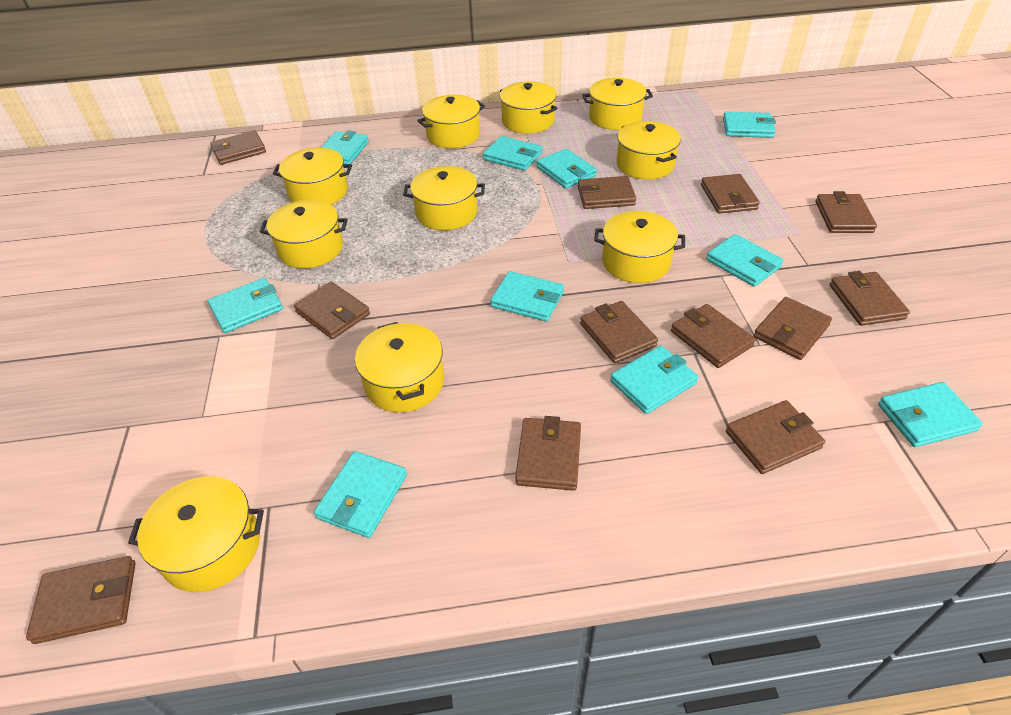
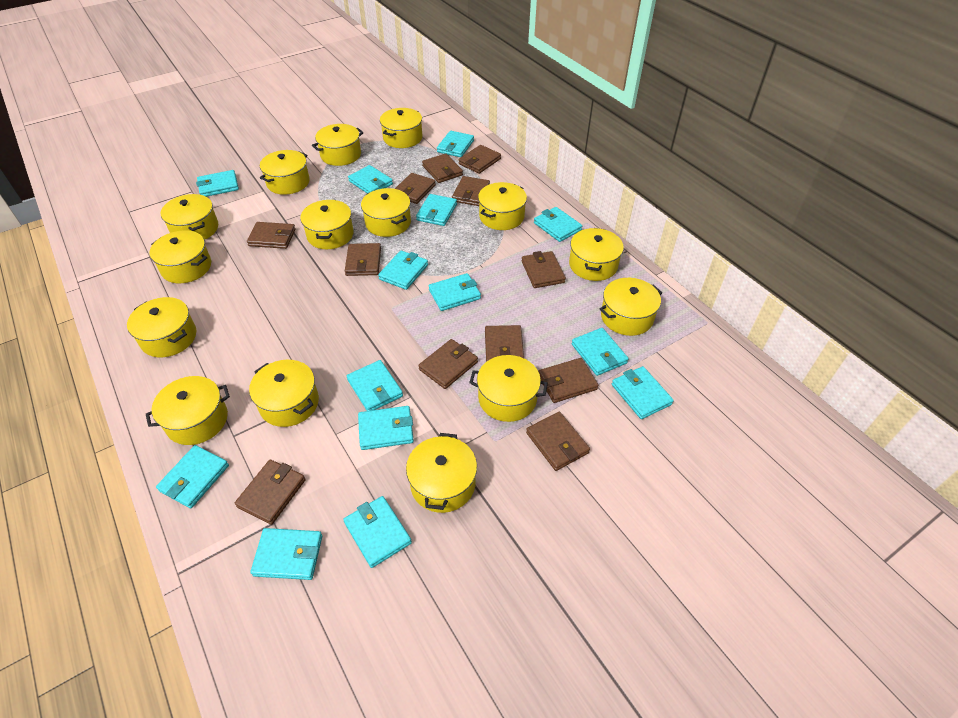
turquoise wallet: [208,278,283,333] [314,451,407,538] [321,130,369,164] [483,136,542,171] [490,271,564,322] [537,149,597,188] [610,345,698,414] [706,234,783,287] [723,112,776,138] [878,382,983,447] = 10 -> [156,445,229,508] [196,170,239,197] [251,528,322,580] [343,496,412,568] [347,360,403,411] [348,165,393,193] [358,406,414,450] [378,250,428,290] [416,194,457,226] [429,273,481,311] [437,131,474,157] [534,207,582,242] [572,328,629,376] [612,366,674,419] = 14
yellow pot: [128,476,264,592] [260,200,348,269] [273,147,352,204] [355,322,444,413] [403,166,485,230] [417,95,485,148] [500,81,557,134] [582,78,653,130] [594,211,685,283] [616,121,681,180] = 10 -> [127,297,196,357] [146,376,230,445] [149,230,211,283] [161,194,218,240] [249,360,319,427] [260,150,310,195] [300,200,353,249] [312,124,363,166] [361,188,411,237] [380,108,422,148] [406,433,477,513] [469,355,548,422] [478,182,527,230] [569,228,624,281] [600,278,662,336] = 15

